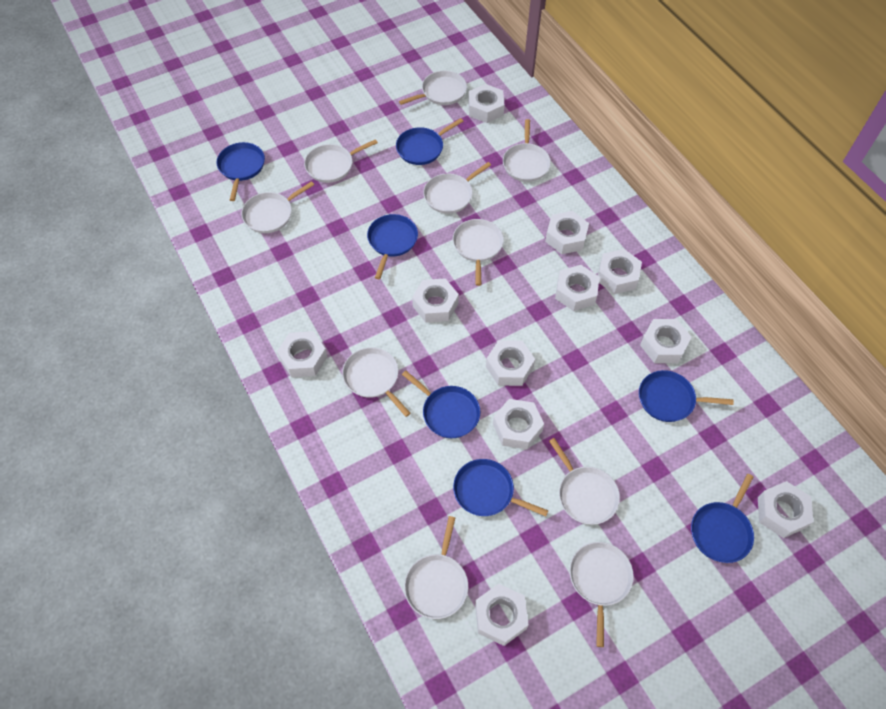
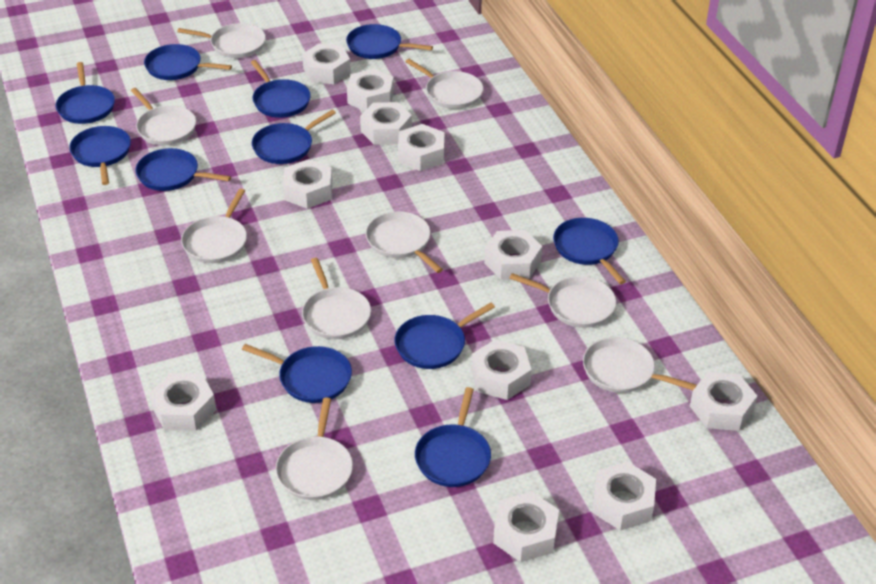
blue pan: [217,142,265,201] [367,214,418,279] [396,118,463,165] [402,370,480,438] [453,459,548,516] [639,370,734,422] [691,474,754,563] = 7 -> [56,62,115,124] [69,126,131,185] [135,148,231,191] [144,44,232,80] [242,344,352,403] [251,60,311,118] [252,110,336,164] [346,24,433,59] [395,303,495,369] [415,387,491,487] [553,218,626,284] = 11
white pan: [241,181,314,233] [304,139,378,183] [342,347,411,417] [399,71,467,105] [404,516,469,619] [423,162,491,214] [453,219,504,286] [503,119,551,182] [549,438,620,525] [570,542,634,647] = 10 -> [131,88,196,145] [177,23,266,58] [181,189,247,263] [275,398,353,500] [302,258,371,339] [366,211,443,273] [405,59,483,109] [509,273,616,328] [583,337,697,393] = 9

